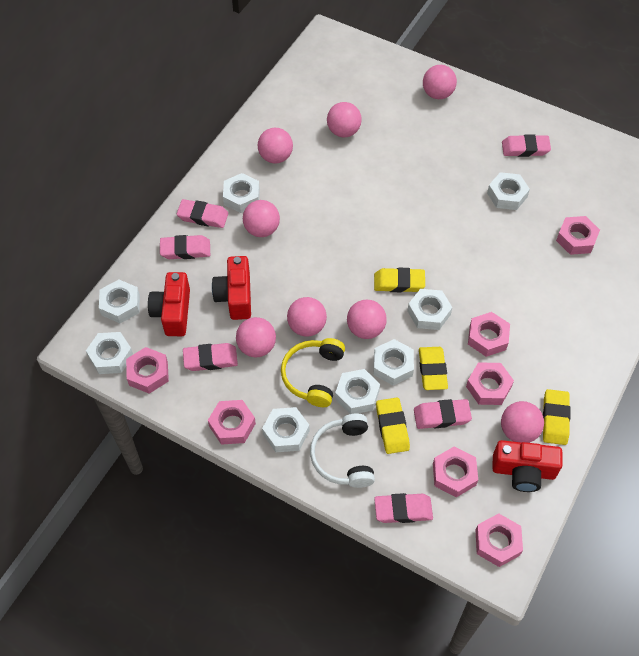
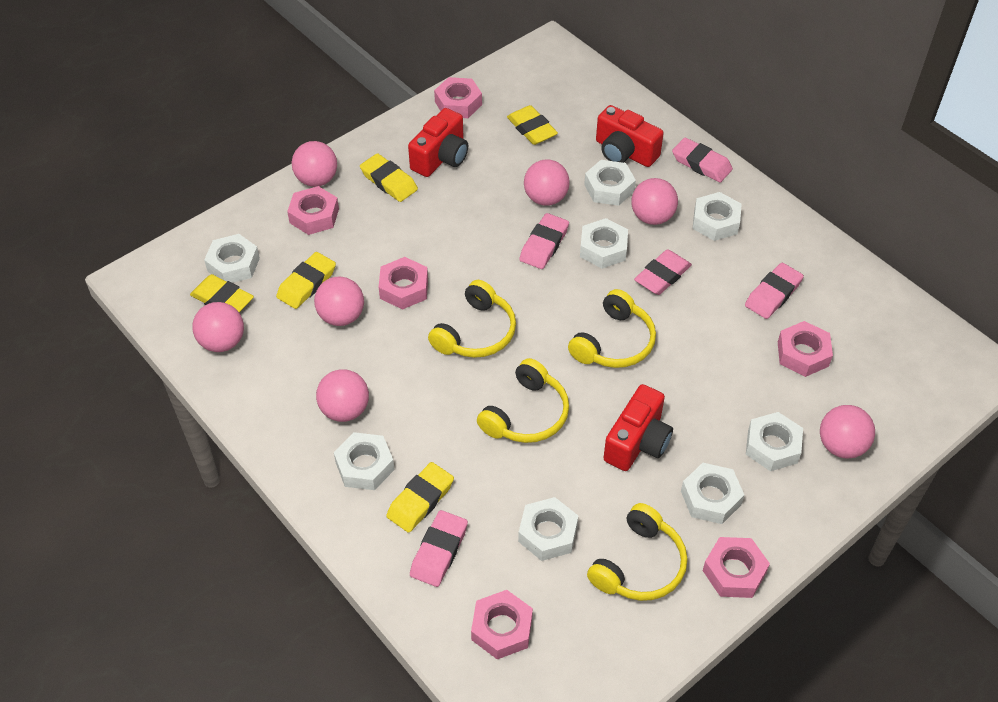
pink ball: [236,317,276,357] [243,200,280,237] [258,128,293,164] [287,297,327,337] [327,102,362,137] [347,300,387,339] [423,65,457,99] [501,401,544,443] = 8 -> [192,302,244,352] [292,141,337,187] [314,276,364,326] [316,369,369,422] [524,160,570,206] [631,178,678,225] [820,405,875,459] = 7
pink eraser: [160,235,210,259] [177,199,229,228] [183,343,238,371] [374,493,433,523] [414,399,472,429] [502,134,551,157] = 6 -> [410,510,468,587] [519,213,569,269] [634,249,692,295] [672,138,733,183] [745,263,804,319] = 5
pink nut: [126,347,169,394] [208,400,256,445] [433,446,478,497] [466,362,514,405] [468,312,510,357] [476,513,523,567] [556,216,600,255] = 7 -> [287,186,339,235] [379,257,428,310] [434,77,482,118] [471,590,533,659] [703,537,770,598] [778,321,833,377] = 6
white headphones: [310,413,375,488] = 1 -> none = 0
yellow eraser: [374,268,425,292] [376,398,410,454] [419,347,448,390] [543,389,571,445] = 4 -> [190,274,254,312] [276,252,336,309] [360,153,418,202] [386,462,454,533] [507,105,558,145] = 5
yellow headphones: [281,338,345,407] = 1 -> [428,280,516,358] [477,358,569,443] [568,289,656,368] [587,503,687,601] = 4

